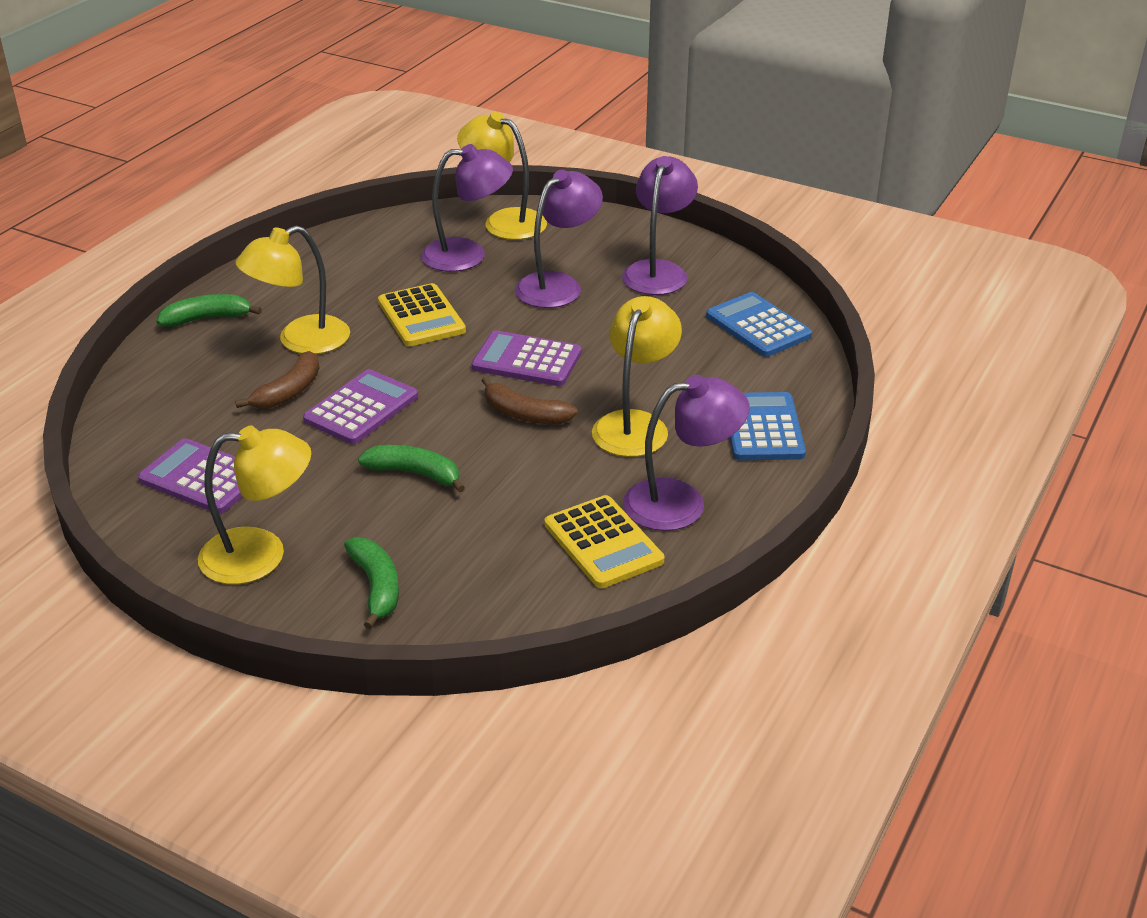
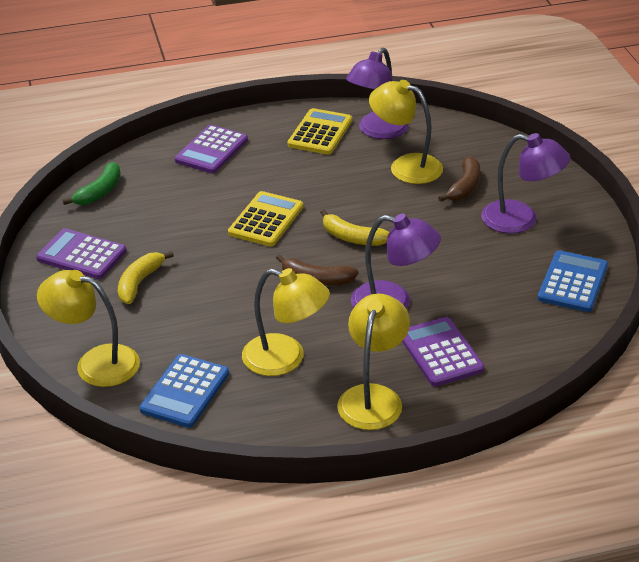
green banana: [157,294,262,327] [344,537,399,629] [358,445,465,493] = 3 -> [63,162,121,205] = 1
purple lamp: [421,144,513,272] [515,170,603,308] [622,156,698,295] [623,375,750,531] = 4 -> [346,48,409,139] [351,214,441,309] [481,133,570,233] = 3
yellow banana: none = 0 -> [118,251,174,304] [320,209,389,246] = 2

